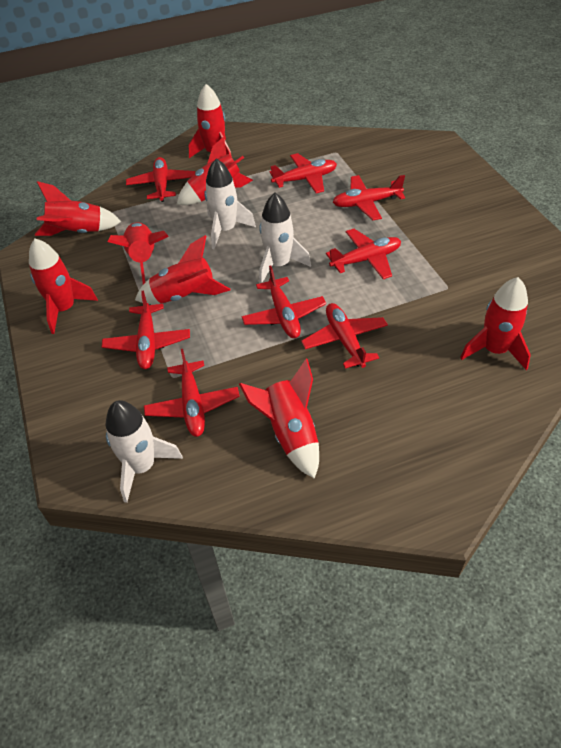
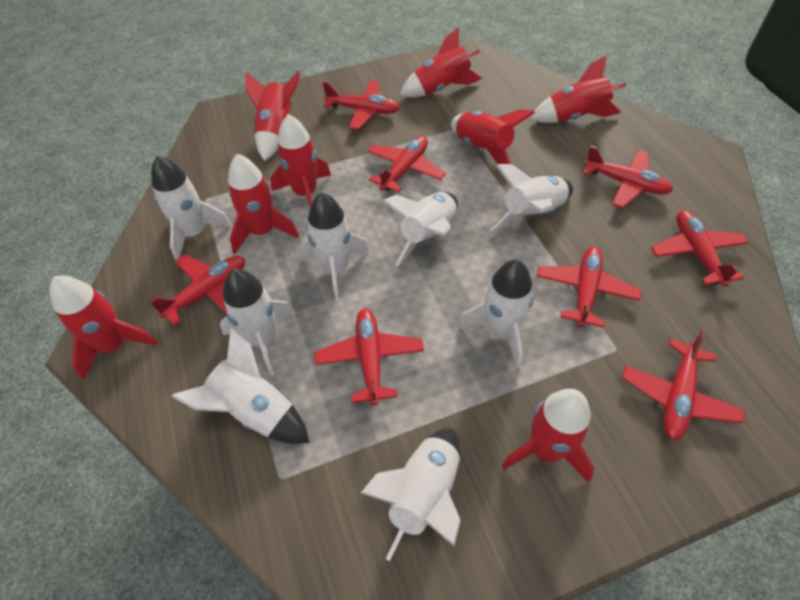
white rocket: [106,400,183,503] [204,158,256,249] [259,193,311,284] = 3 -> [151,156,232,260] [172,327,309,444] [220,269,296,376] [300,192,369,301] [361,428,460,561] [382,192,458,266] [458,259,534,368] [490,164,573,232] = 8

